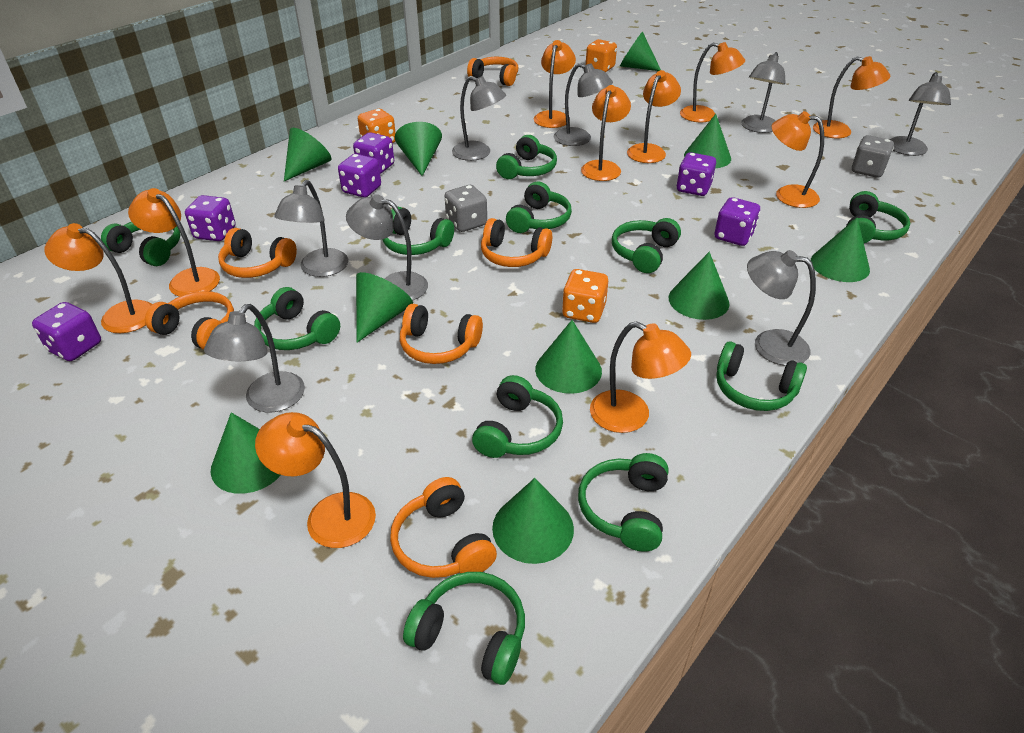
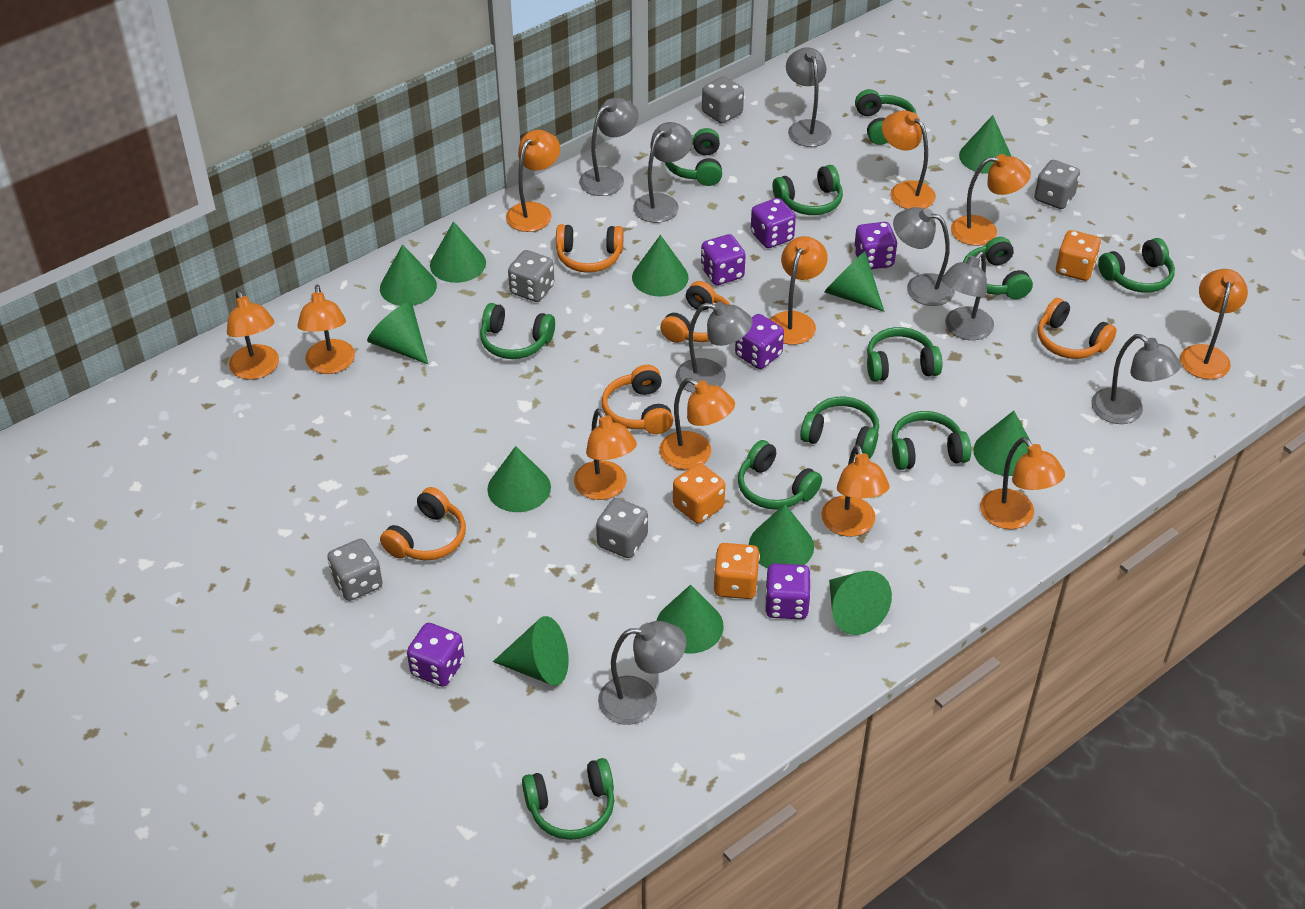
green cone: [211,412,281,494] [284,128,331,181] [356,272,413,342] [395,122,442,176] [492,478,574,564] [535,320,602,394] [620,31,661,71] [669,252,730,320] [684,114,731,168] [811,217,870,282] = 10 -> [367,302,428,364] [380,244,437,306] [430,221,486,283] [487,446,551,512] [493,616,569,686] [632,235,689,297] [657,584,724,653] [749,504,814,568] [824,251,884,311] [829,571,892,635] [959,115,1011,174] [973,411,1031,476] = 12
grey dice: [445,185,487,232] [852,135,894,178] = 2 -> [327,539,383,601] [508,250,554,302] [596,498,648,558] [702,76,744,124] [1034,160,1080,209] = 5
orange headphones: [145,291,234,350] [218,228,297,278] [390,477,497,578] [400,304,483,364] [467,57,518,86] [481,218,552,267] = 6 -> [380,487,466,560] [556,224,624,273] [602,365,673,434] [660,281,731,343] [1038,298,1117,359] = 5
orange lamp: [44,223,152,333] [128,188,220,297] [255,412,376,548] [534,40,576,128] [581,85,631,181] [590,321,691,433] [627,70,681,163] [680,42,745,122] [771,111,824,208] [813,56,890,138] = 10 -> [227,290,279,380] [297,285,355,374] [506,130,560,232] [574,408,637,500] [659,378,735,469] [770,236,828,345] [821,445,890,537] [882,110,936,209] [951,154,1031,246] [980,437,1065,529] [1180,269,1248,379] = 11

